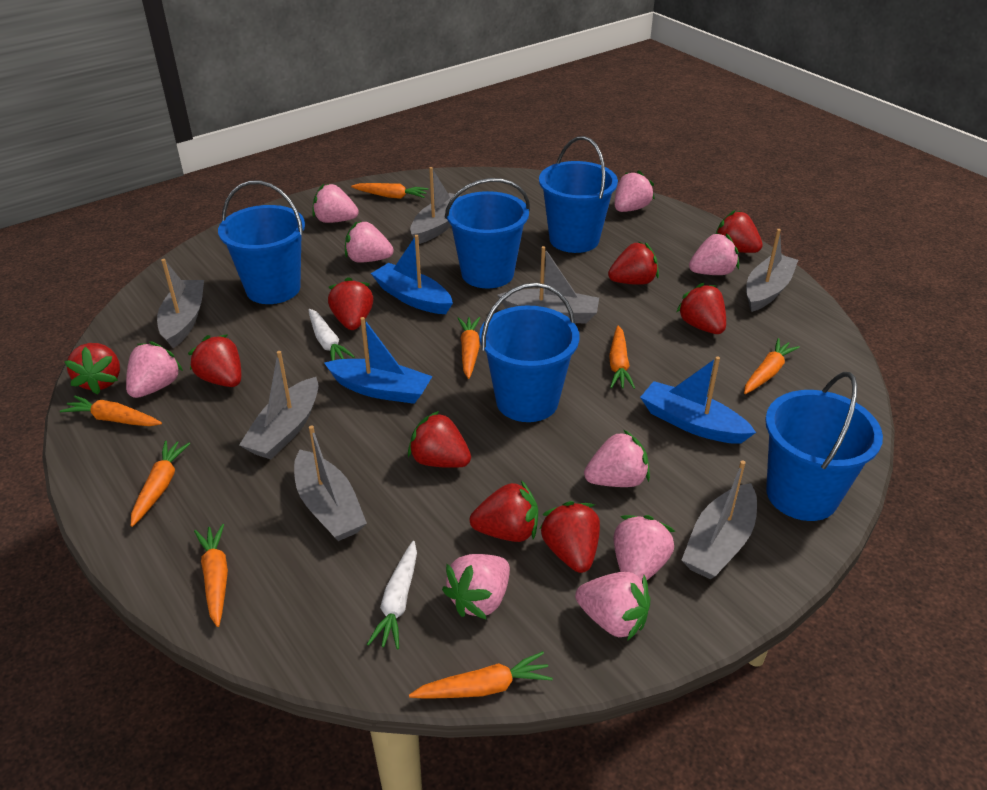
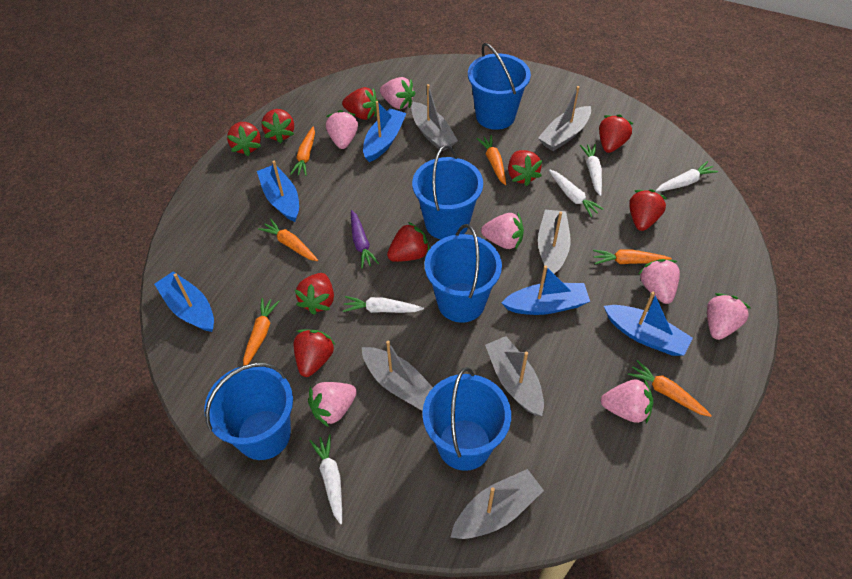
blue boat: [324,317,432,404] [371,235,453,314] [640,356,756,444] = 3 -> [154,271,214,332] [257,161,299,222] [363,101,407,162] [501,265,590,315] [604,291,693,356] = 5
grey boat: [157,259,204,348] [239,351,319,459] [294,425,367,541] [410,167,460,244] [498,246,599,324] [682,460,757,579] [746,229,798,312] = 7 -> [362,341,433,410] [411,84,458,151] [450,469,544,539] [485,336,544,416] [538,86,591,151] [538,210,571,274] = 6
orange carrot: [60,395,162,426] [131,441,190,527] [194,524,228,627] [351,183,428,199] [409,651,553,699] [457,317,480,379] [609,326,635,389] [744,338,800,394] = 8 -> [243,298,280,366] [258,219,318,261] [290,127,315,176] [476,135,506,185] [593,250,672,264] [628,360,712,417] = 6
pink strawberry: [126,341,183,398] [312,184,359,223] [345,221,394,263] [442,554,510,620] [575,572,650,641] [584,429,650,487] [614,515,675,580] [615,170,655,212] [689,233,739,275] = 9 -> [308,382,357,427] [326,110,358,149] [380,77,416,109] [481,213,524,250] [601,379,653,423] [638,259,680,304] [707,293,751,340] = 7
purple carrot: none = 0 -> [351,210,379,268] = 1
white carrot: [308,309,355,361] [367,541,417,649] = 2 -> [310,434,342,524] [343,296,424,313] [549,170,604,217] [580,144,602,196] [655,161,718,192] = 5

